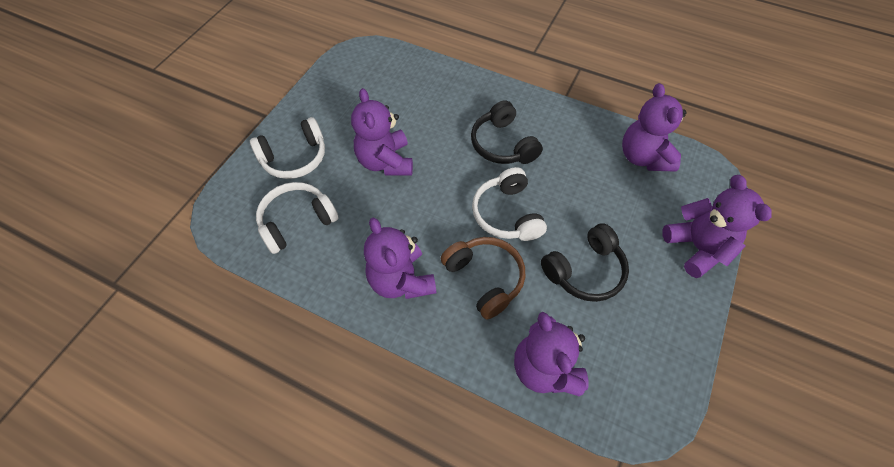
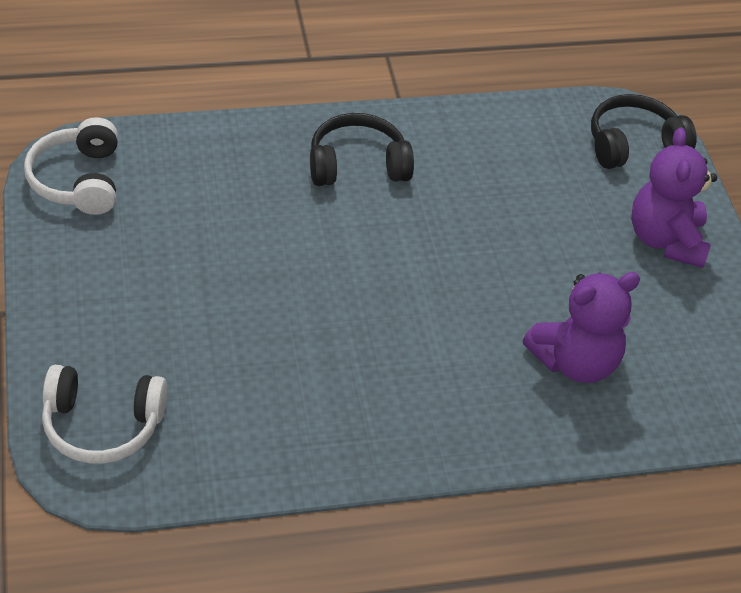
brown headphones: [441,237,525,319] = 1 -> none = 0
purple teddy bear: [351,88,413,176] [364,218,436,299] [514,312,589,396] [622,83,686,172] [662,175,772,278] = 5 -> [522,272,640,383] [631,128,717,268] = 2
white headphones: [250,117,325,179] [256,182,338,254] [472,167,547,241] = 3 -> [24,117,118,215] [42,365,167,464] = 2

